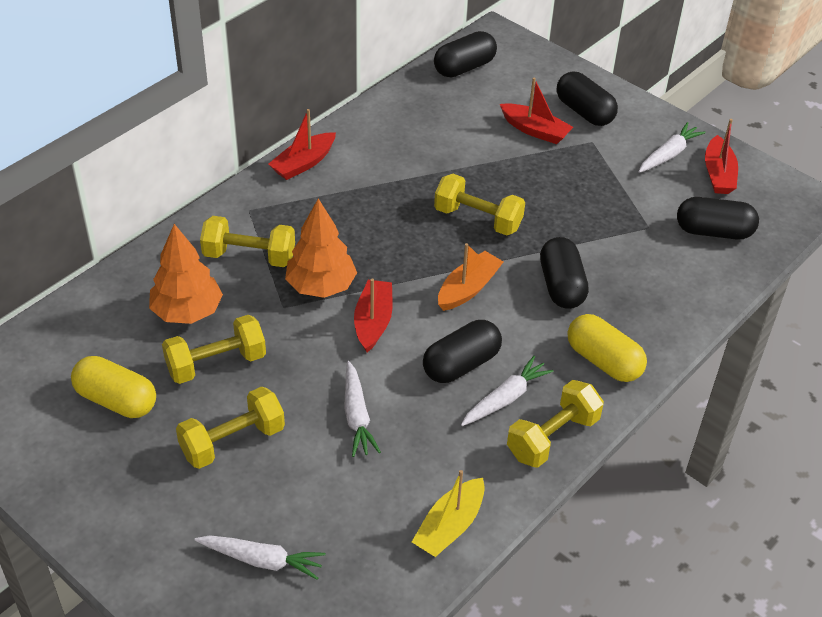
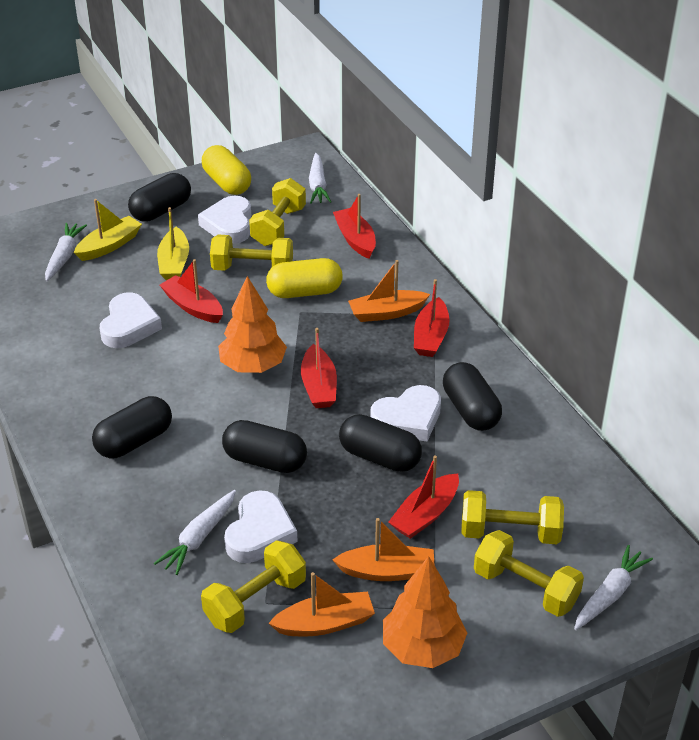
orange boat: [438,243,503,311] = 1 -> [268,572,375,636] [332,518,435,581] [348,260,430,322] = 3
red boat: [268,109,336,180] [354,278,392,352] [500,78,573,144] [705,119,738,194] = 4 -> [160,259,223,323] [301,328,337,408] [333,194,376,259] [388,455,459,539] [414,279,449,357] = 5
white heart: none = 0 -> [100,292,162,348] [198,196,251,244] [224,490,298,563] [370,385,441,441] = 4
yellow boat: [412,470,485,557] = 1 -> [74,199,142,261] [157,207,189,280] = 2

